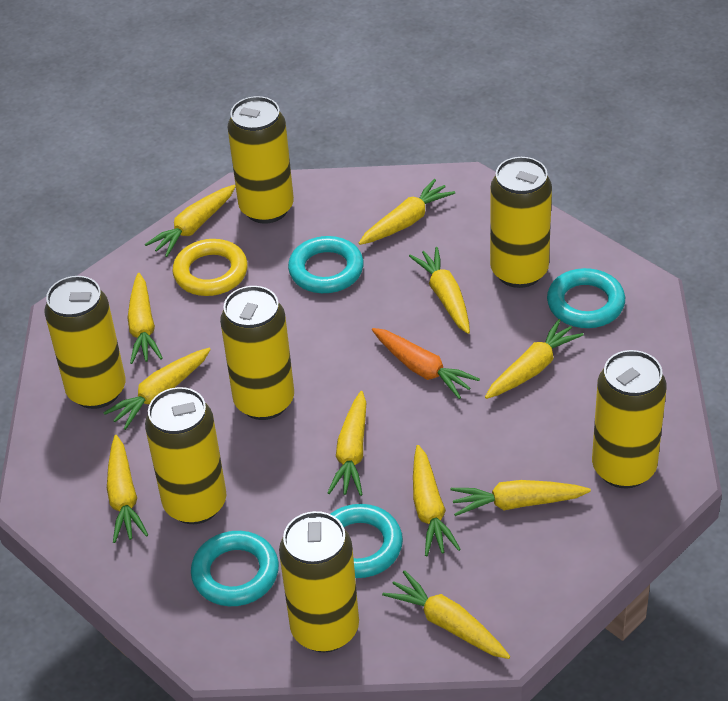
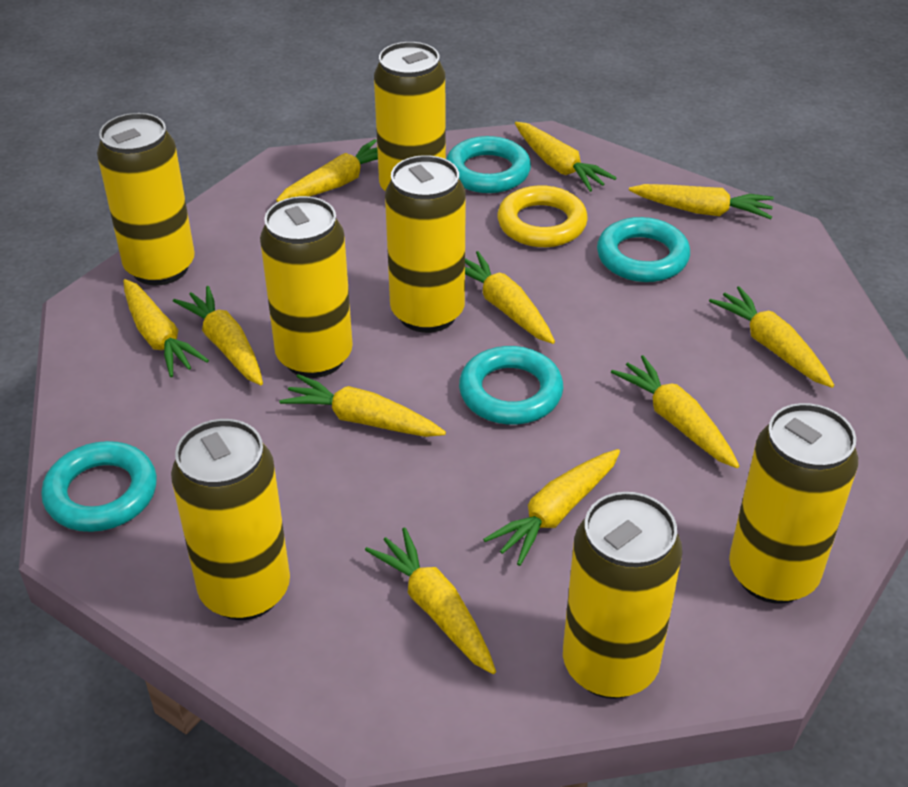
orange carrot: [372,328,480,399] = 1 -> none = 0

